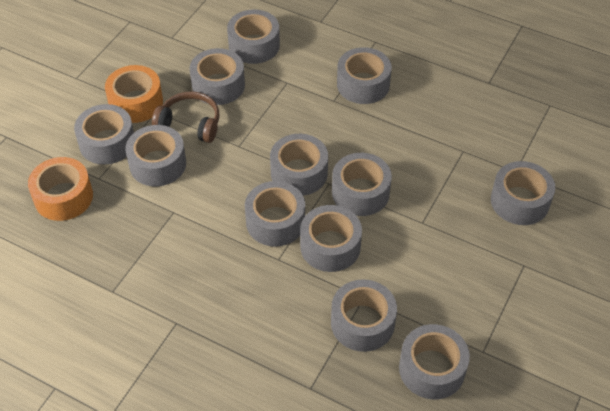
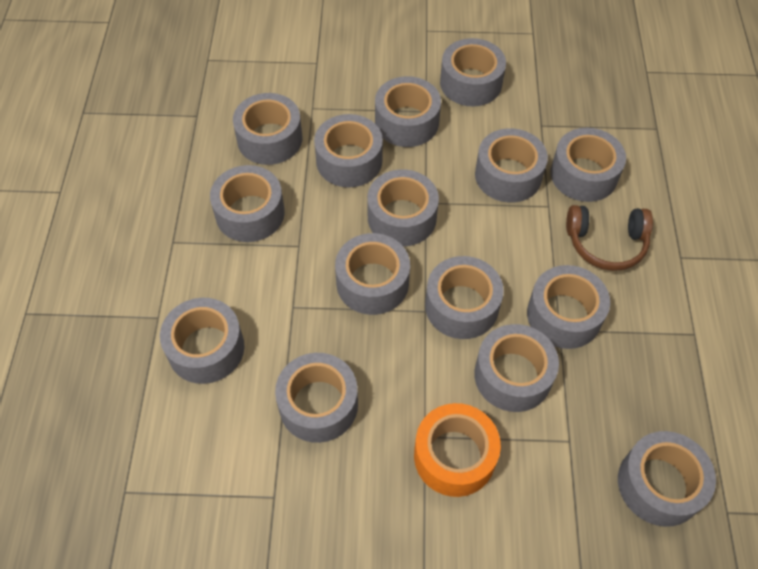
grey tape: [74,104,134,165] [125,125,186,186] [190,48,245,105] [227,9,280,64] [245,181,305,247] [270,134,328,196] [300,205,362,272] [331,279,397,352] [332,153,392,216] [337,47,392,104] [399,324,470,399] [491,161,555,225] = 12 -> [160,298,244,384] [210,165,285,242] [233,93,302,165] [275,353,358,443] [314,114,383,188] [335,233,410,315] [367,169,439,246] [375,76,441,147] [425,256,504,339] [440,38,506,106] [474,324,559,412] [475,128,548,203] [527,265,610,349] [551,128,626,202] [618,431,716,527] = 15
orange tape: [28,157,93,221] [105,65,163,123] = 2 -> [414,403,501,497] = 1

